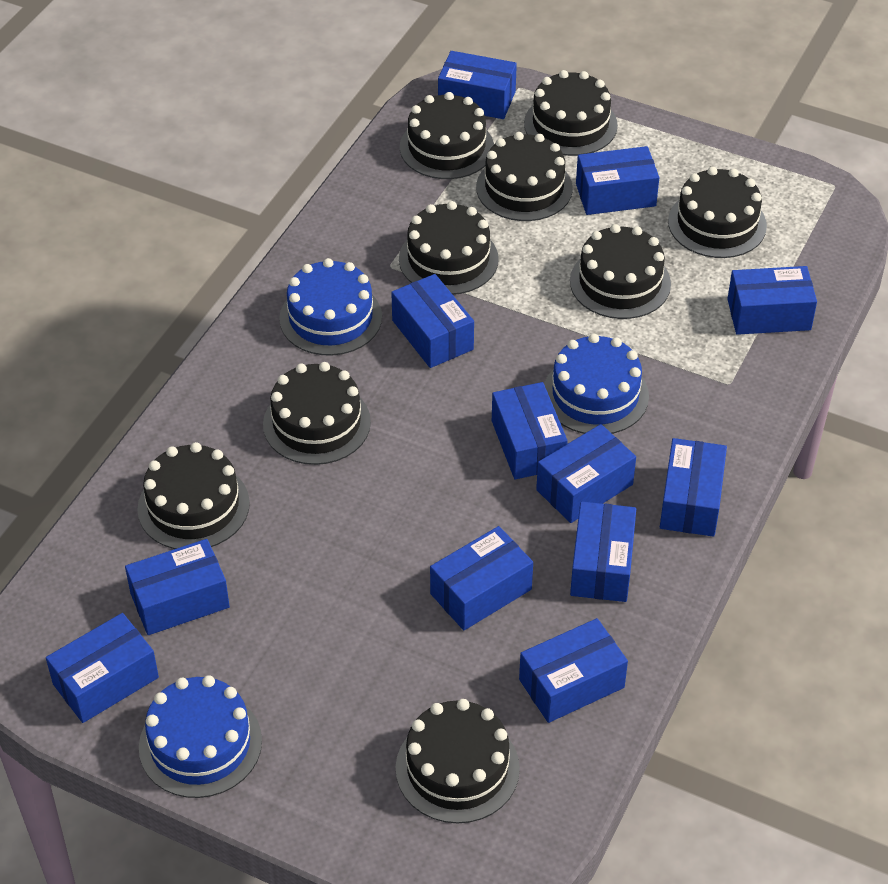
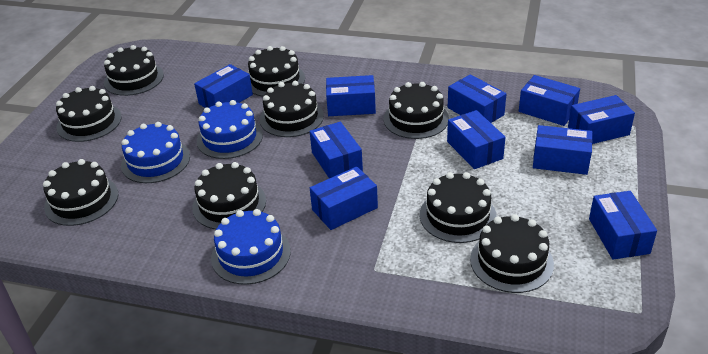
blue box: [46,613,159,723] [125,539,230,635] [391,274,474,368] [430,526,533,630] [438,51,517,119] [492,382,568,479] [519,618,628,723] [536,424,636,523] [570,502,636,602] [576,146,659,215] [660,438,727,537] [728,266,817,335] = 12 -> [194,64,253,108] [310,122,363,178] [310,167,378,230] [326,75,376,116] [447,110,506,169] [448,74,506,123] [519,75,580,126] [533,125,593,175] [568,95,635,144] [589,191,657,259] = 10

